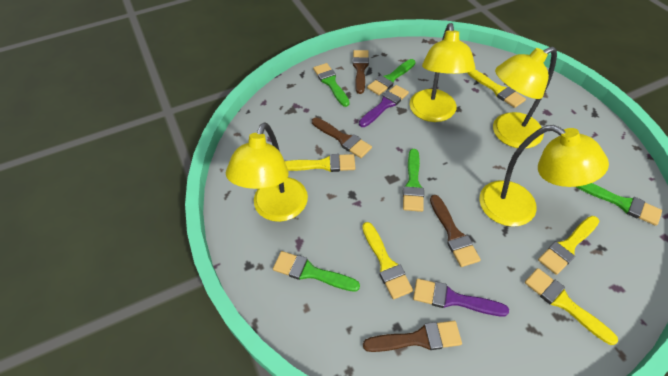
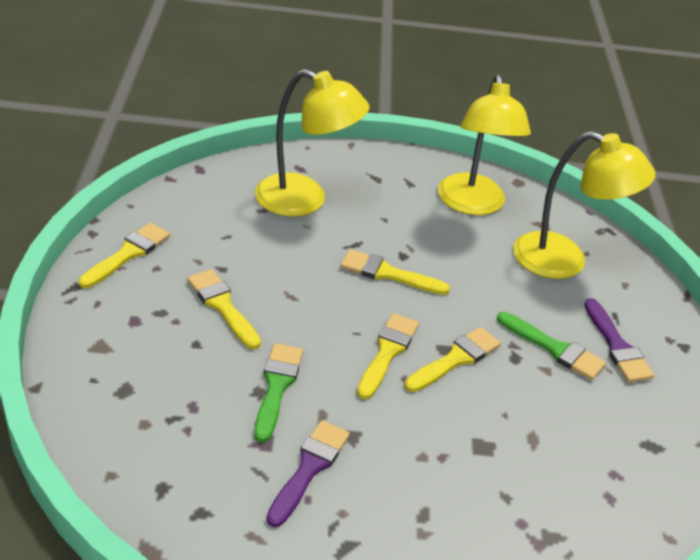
brown brush: [312,117,372,158] [353,50,369,94] [363,321,462,352] [430,195,481,267] = 4 -> none = 0
green brush: [273,251,360,292] [313,63,350,107] [367,59,415,95] [403,149,424,212] [577,183,662,226] = 5 -> [254,343,303,442] [497,312,606,380] = 2
yellow lamp: [226,122,308,222] [409,23,475,122] [479,125,609,226] [493,47,557,149] = 4 -> [255,69,369,217] [438,74,531,215] [513,131,656,279] = 3

